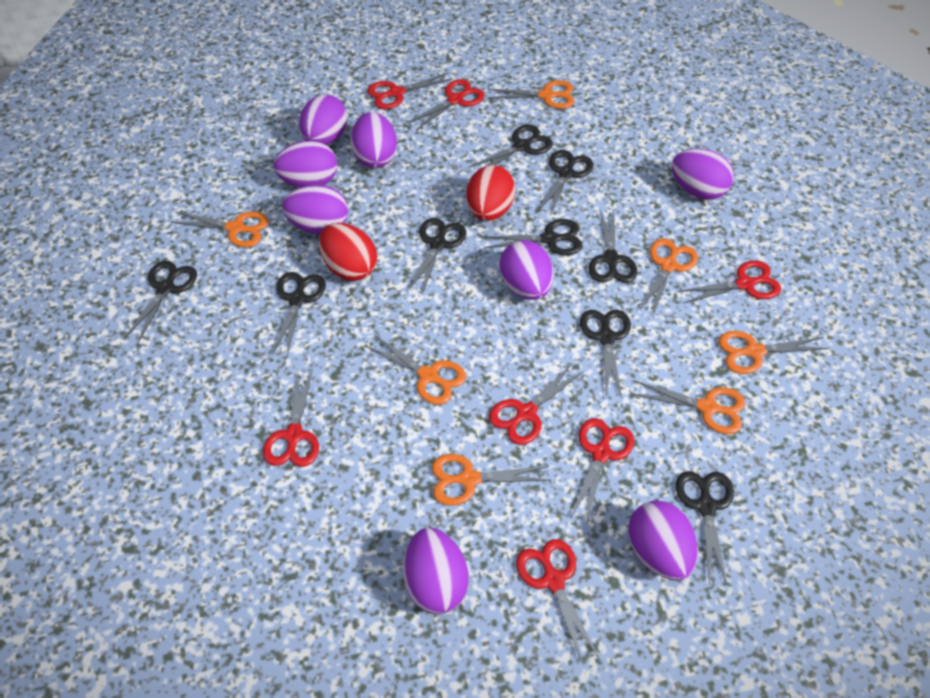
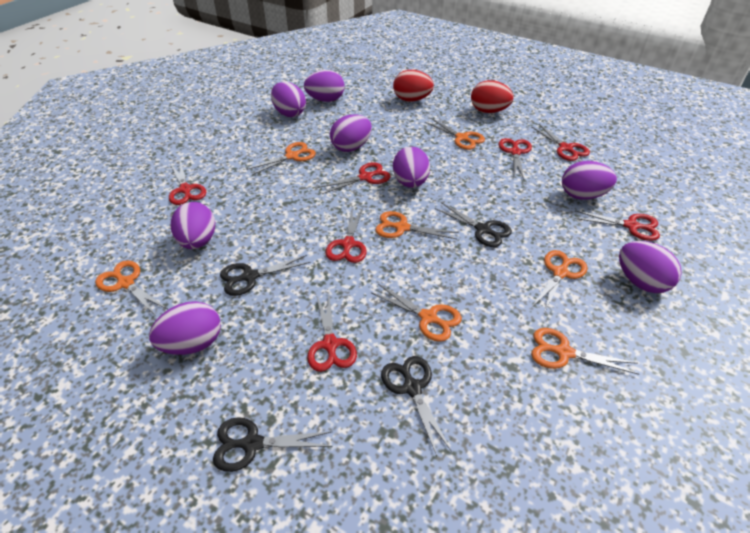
black scissors: [123,261,197,344] [272,272,326,356] [408,218,466,294] [469,125,553,167] [482,219,583,255] [537,150,593,216] [580,310,631,398] [588,208,637,283] [676,471,734,585] = 9 -> [213,417,332,472] [220,255,310,296] [381,356,452,456] [435,202,512,247] = 4

